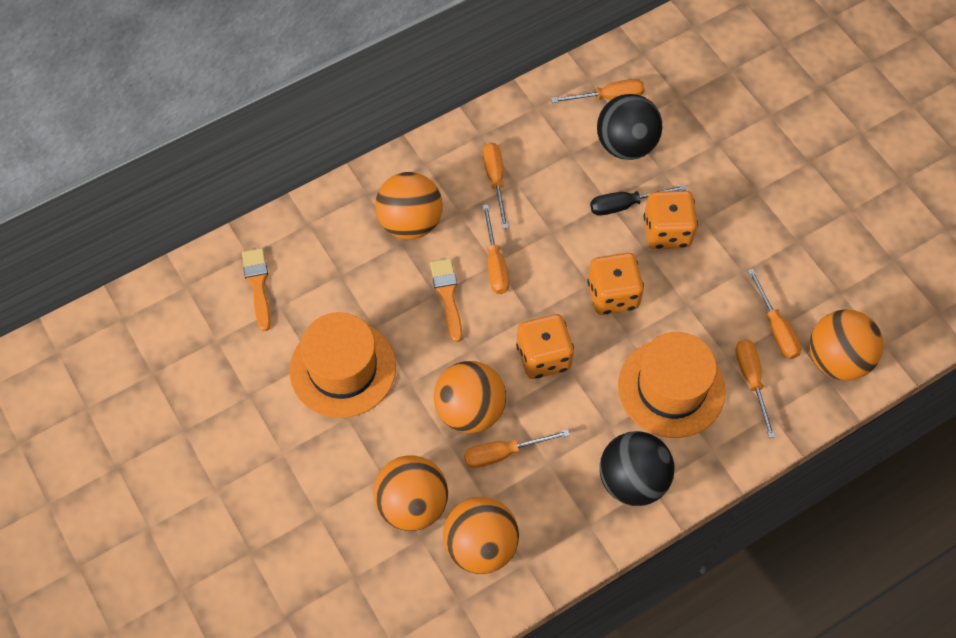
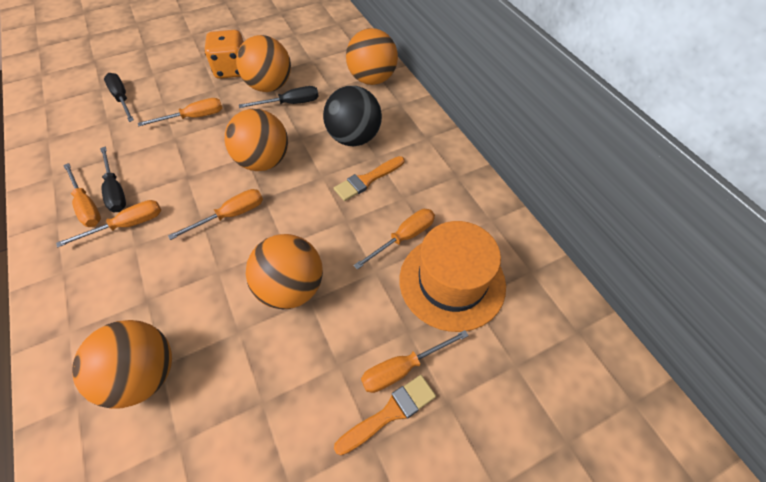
black ball: [597,94,662,160] [600,431,675,506] = 2 -> [323,86,382,146] = 1
black screwdriver: [590,185,687,216] = 1 -> [100,146,126,212] [104,73,134,122] [239,86,319,108] = 3
orange dice: [516,314,574,379] [587,253,644,315] [644,190,698,249] = 3 -> [204,30,243,79] = 1
orange hat: [289,312,396,418] [618,332,726,438] = 2 -> [399,221,506,332] = 1

